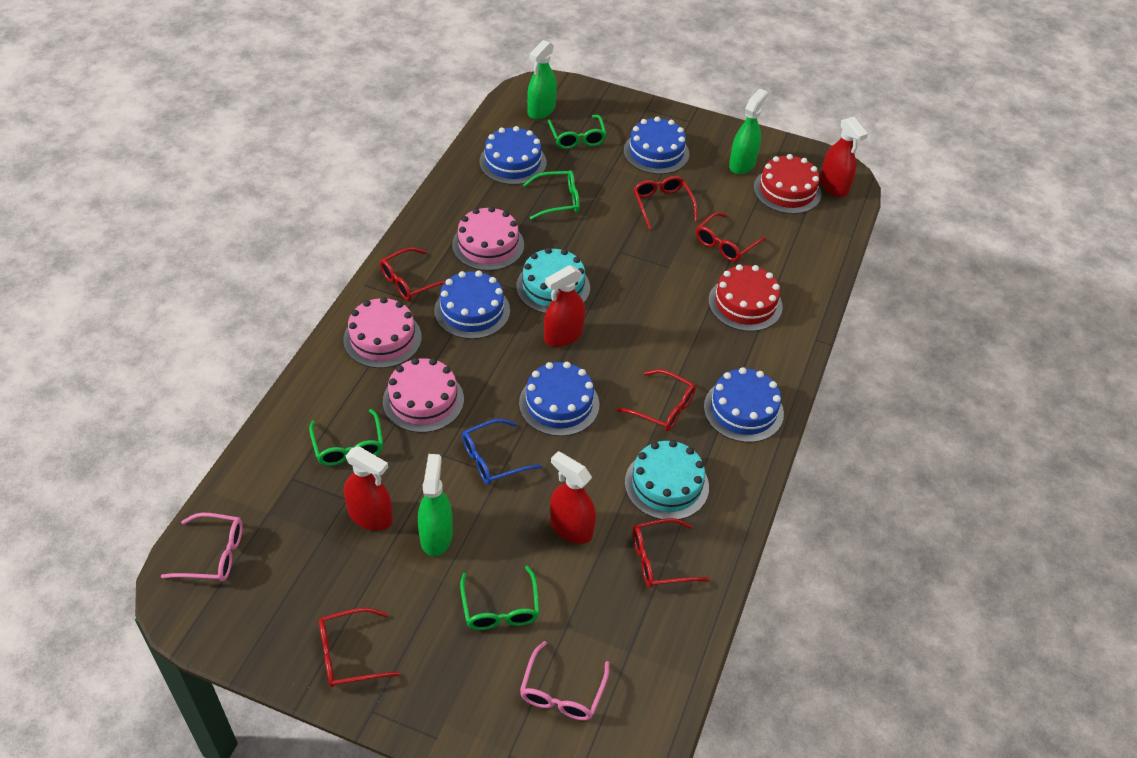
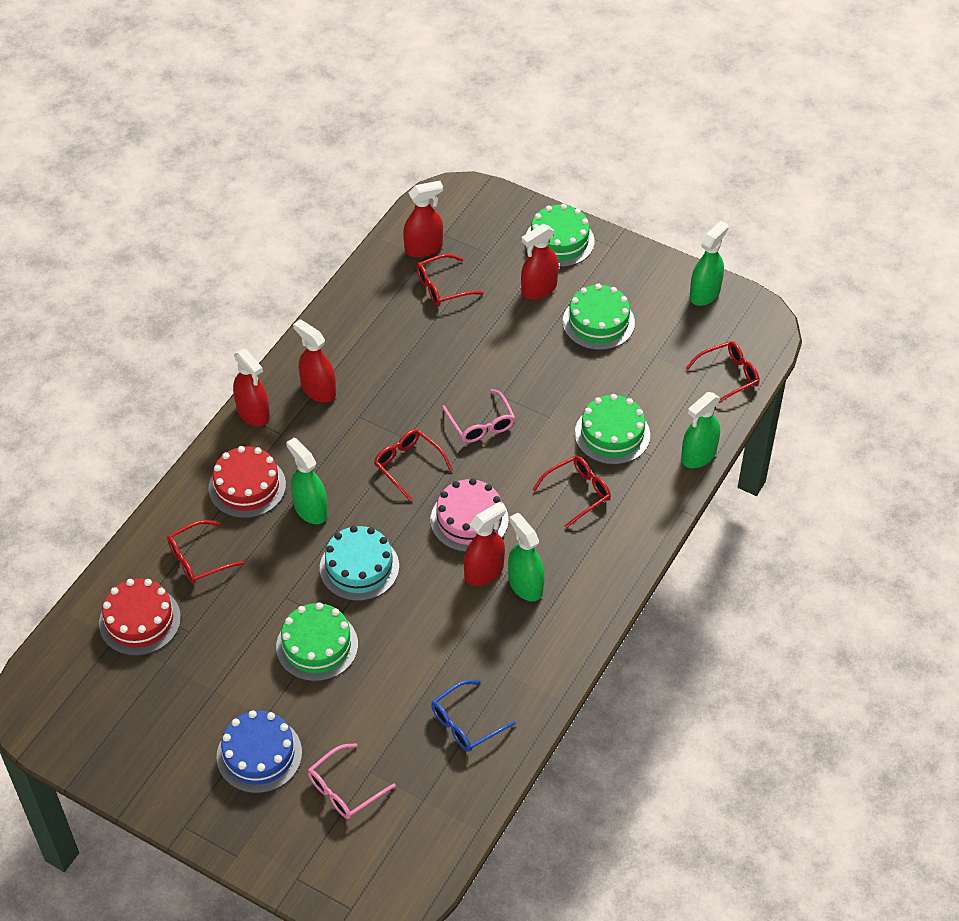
blue cake: [434,271,510,339] [479,126,547,185] [519,362,599,436] [624,116,689,174] [704,367,784,442] = 5 -> [217,710,302,793] = 1
green cake: none = 0 -> [276,602,358,681] [526,204,595,267] [563,284,635,350] [575,394,650,465] = 4
green glasses: [309,409,383,466] [460,566,540,630] [523,170,580,220] [548,115,607,149] = 4 -> none = 0
green spray bottle: [418,454,453,556] [527,40,557,119] [729,88,768,175] = 3 -> [286,438,328,524] [508,513,545,601] [681,392,720,468] [690,221,728,306] = 4
pink cake: [343,297,422,368] [383,358,464,433] [452,206,524,271] = 3 -> [431,478,509,552] = 1
red glasses: [319,608,400,687] [380,247,446,301] [617,369,696,431] [633,176,698,229] [633,518,710,587] [696,212,766,261] = 6 -> [167,520,245,584] [374,429,453,501] [416,254,484,306] [532,456,611,528] [685,341,759,403] = 5
red spray bottle: [344,446,393,531] [544,265,585,347] [550,451,596,544] [820,117,868,197] = 4 -> [233,349,270,427] [293,319,336,402] [403,181,443,257] [464,502,506,586] [521,224,559,299] = 5
turquoise cake: [516,248,590,313] [625,440,709,520] = 2 -> [320,525,399,601] = 1

